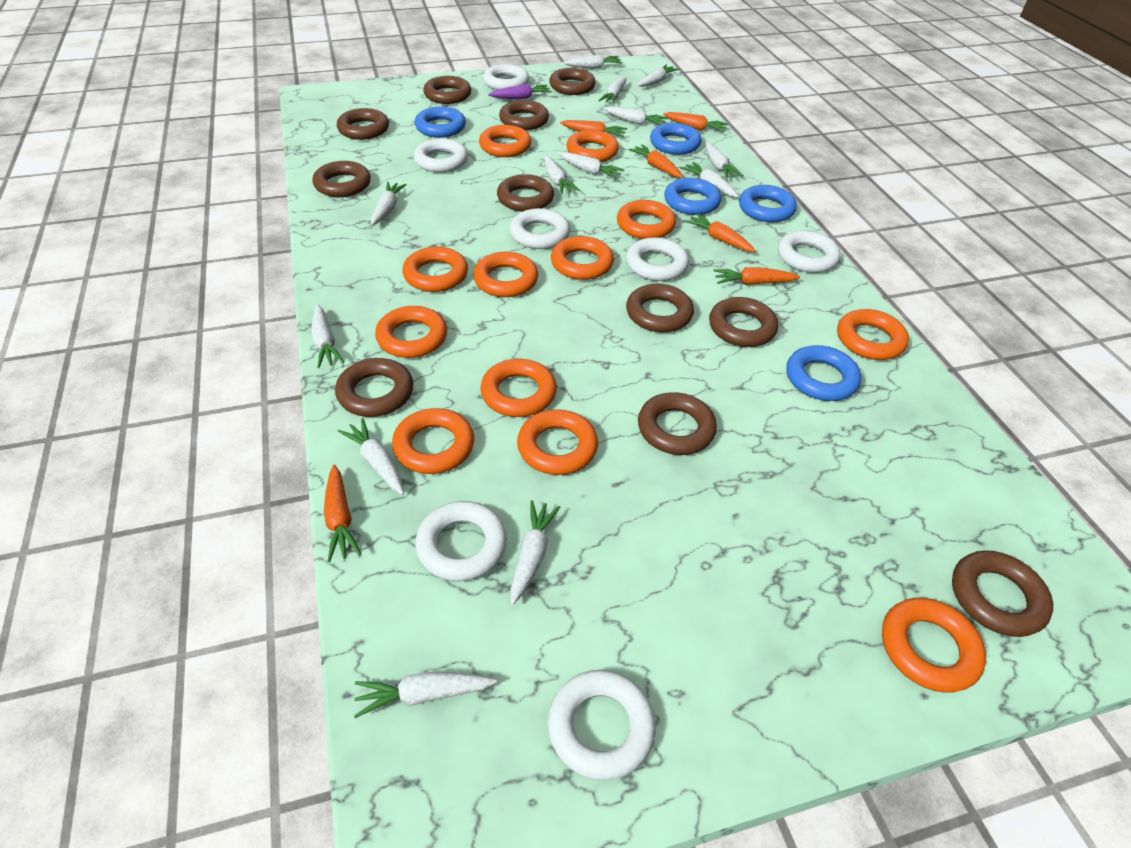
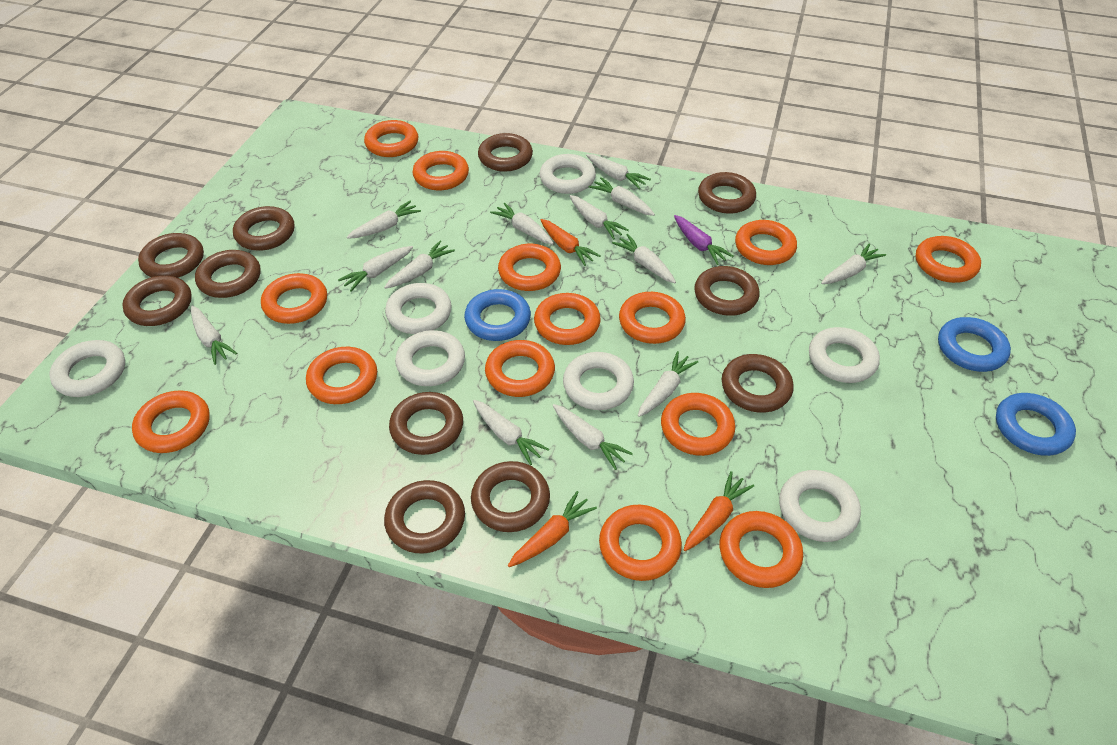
blue ring: [415,107,466,138] [650,123,702,155] [664,178,721,215] [739,185,797,222] [786,345,861,401] = 5 -> [464,289,531,341] [938,317,1011,372] [996,393,1076,456] = 3
orange carrot: [324,465,361,562] [560,120,627,137] [628,144,683,178] [663,112,729,132] [685,213,756,252] [714,267,800,285] = 6 -> [508,491,597,567] [540,219,601,266] [684,471,754,551] = 3
orange ring: [375,306,447,358] [392,408,474,474] [402,247,468,292] [473,252,538,297] [479,125,531,157] [480,359,557,417] [517,409,598,475] [551,236,614,280] [566,130,619,162] [617,200,676,239] [837,309,909,360] [882,598,986,693] = 12 -> [132,390,209,453] [261,273,327,324] [306,347,377,404] [364,120,418,157] [413,151,469,190] [485,340,555,397] [498,244,561,291] [534,293,601,345] [599,505,682,581] [619,292,686,344] [661,393,735,456] [720,511,803,588] [735,220,797,265] [916,236,981,283] = 14

